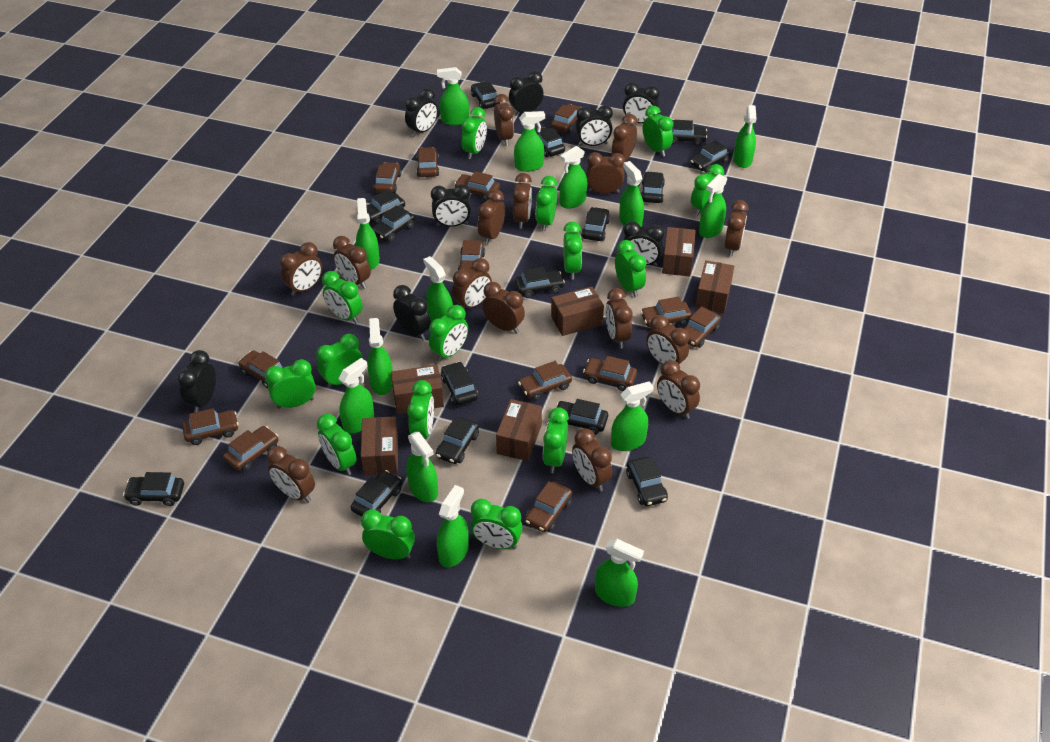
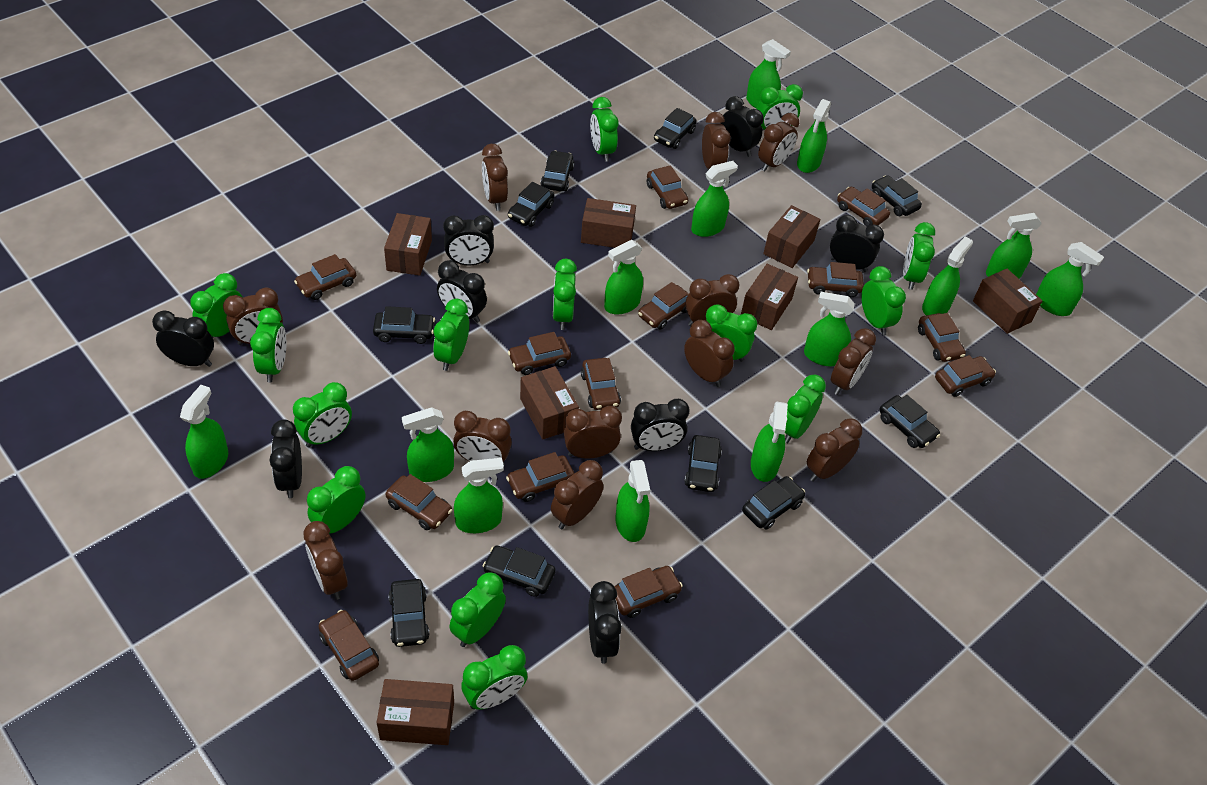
black car: [123,472,184,506] [351,470,402,517] [366,189,405,224] [372,205,415,242] [436,417,479,464] [441,361,478,405] [471,81,500,109] [515,267,565,298] [535,127,565,157] [556,399,608,435] [581,207,610,241] [626,457,668,506] [641,171,665,203] [672,120,707,146] [690,140,731,173] = 15 -> [373,306,435,344] [388,579,430,647] [483,545,556,597] [508,182,554,227] [541,151,574,192] [654,108,697,149] [684,435,722,492] [742,476,805,530] [872,175,922,216] [879,395,940,448] = 10
brown box: [361,416,398,476] [391,365,444,414] [496,399,542,461] [551,286,604,336] [662,227,696,276] [695,260,734,313] = 6 -> [377,679,454,745] [384,213,432,276] [520,366,579,440] [581,198,636,248] [741,264,798,330] [763,205,820,268] [973,268,1042,334] = 7
brown clock: [267,446,315,503] [280,242,322,296] [333,236,371,289] [452,258,492,309] [478,189,505,245] [482,282,525,334] [494,94,514,146] [512,173,532,229] [572,428,612,492] [586,152,625,194] [605,288,633,349] [612,114,638,160] [646,315,689,370] [657,360,700,419] [724,200,748,257] = 15 -> [223,288,283,345] [303,521,348,600] [453,411,512,465] [482,144,508,211] [551,460,603,529] [564,406,622,459] [684,320,735,387] [685,274,739,327] [702,112,731,169] [758,113,799,172] [807,418,862,482] [831,328,876,395] = 12
green clock: [265,359,315,409] [316,334,363,388] [317,414,357,475] [322,271,363,324] [361,510,415,559] [407,380,434,438] [429,305,468,362] [462,107,487,159] [470,499,523,549] [536,176,557,231] [543,407,569,473] [563,222,583,279] [615,240,646,297] [643,106,673,157] [691,164,724,216] = 15 -> [190,273,242,338] [250,308,286,383] [293,382,352,448] [307,466,366,534] [433,299,469,371] [449,572,506,647] [461,645,527,710] [553,259,577,330] [590,97,618,162] [706,304,757,362] [756,84,803,131] [785,375,826,443] [861,266,906,335] [903,222,935,290] = 14
green spray bottle: [339,358,374,434] [356,198,380,270] [367,318,393,395] [406,432,438,502] [423,256,453,322] [437,67,469,125] [437,485,469,567] [514,111,545,172] [560,146,587,209] [595,539,644,607] [611,381,654,451] [619,161,644,227] [699,174,727,238] [733,105,757,168] = 14 -> [180,385,228,479] [402,408,454,482] [454,458,504,533] [604,240,643,315] [615,460,650,542] [691,161,738,237] [746,39,791,108] [751,402,788,482] [797,99,831,173] [804,292,855,366] [922,237,973,316] [986,213,1042,279] [1036,242,1104,316] = 13

